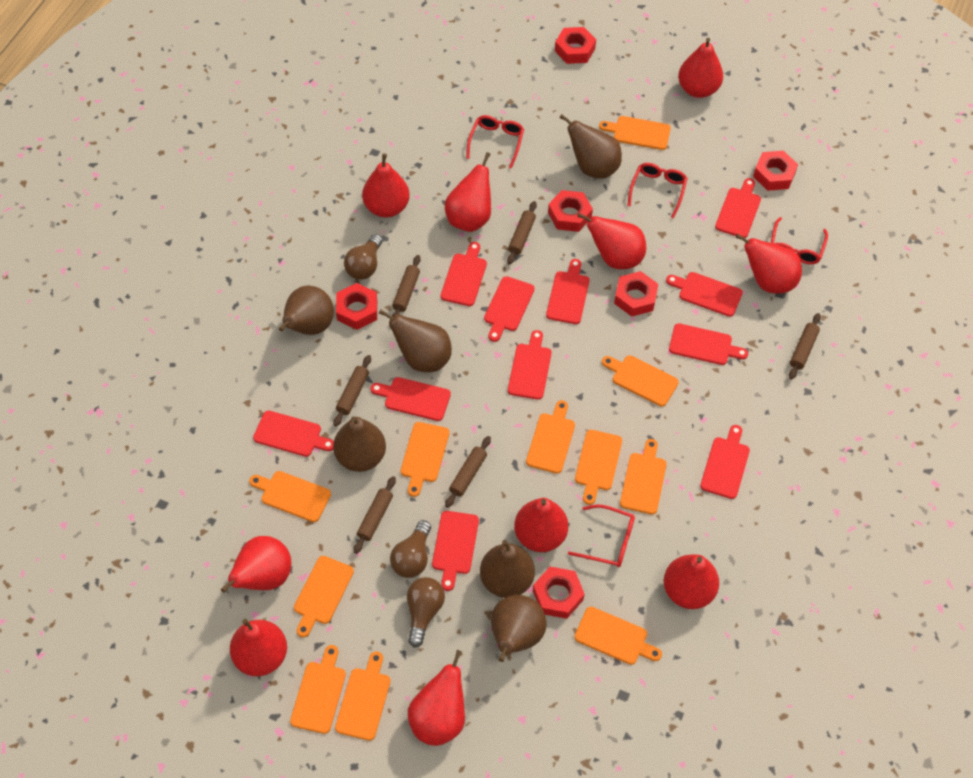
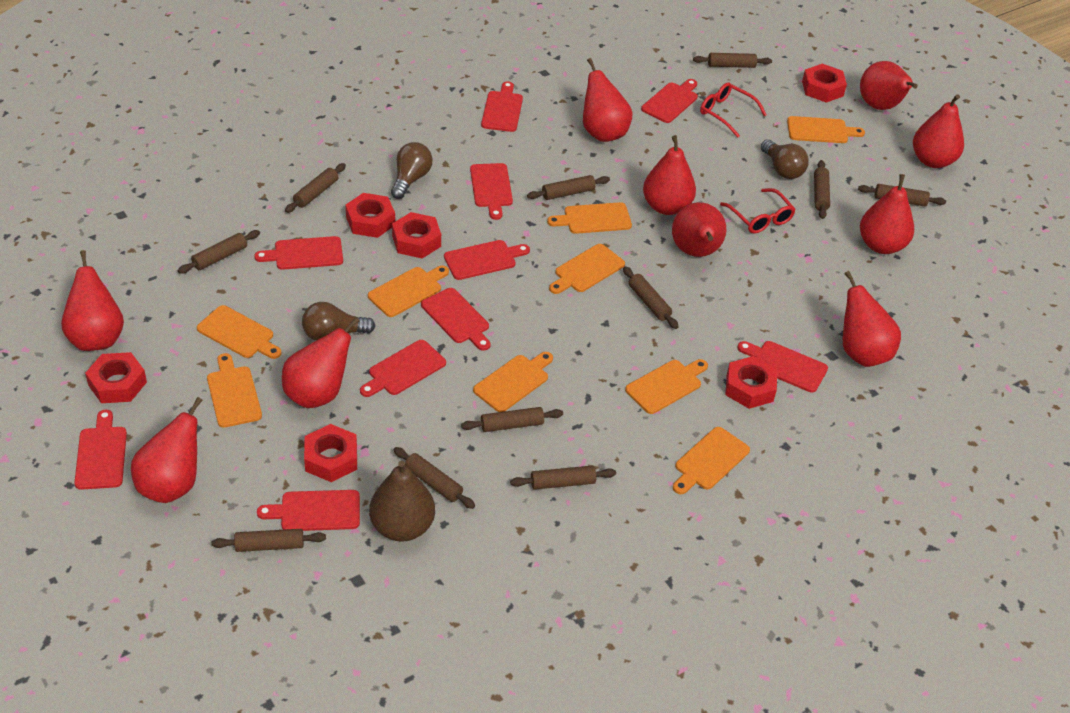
brown pear: [279,286,334,335] [333,416,386,472] [379,310,452,372] [480,540,535,598] [491,595,547,662] [559,114,622,179] = 6 -> [369,461,435,542] = 1
brown rolling pin: [333,355,371,427] [354,476,396,554] [392,255,421,317] [445,436,491,508] [507,201,537,265] [789,313,821,380] = 6 -> [178,230,260,274] [212,529,326,552] [285,163,346,213] [393,447,475,509] [461,407,563,432] [510,465,616,490] [527,175,610,200] [623,266,678,329] [693,53,772,68] [814,160,830,219] [858,184,946,207] = 11
orange cutting board: [249,471,331,522] [290,645,346,734] [294,556,354,637] [335,652,391,741] [401,422,449,497] [526,400,575,474] [574,607,662,665] [575,430,622,505] [599,116,671,150] [602,355,679,407] [620,439,667,515] = 11 -> [197,305,281,359] [207,353,262,428] [368,266,449,317] [473,352,553,412] [547,202,632,234] [549,244,625,294] [625,359,708,414] [673,427,750,494] [787,116,865,143] = 9
red cutting board: [253,410,334,457] [370,377,451,421] [432,511,479,591] [441,242,487,306] [484,276,535,342] [508,330,552,400] [546,259,589,324] [666,272,743,317] [669,323,748,365] [700,425,750,499] [715,178,761,238] = 11 -> [74,410,127,490] [254,236,343,270] [257,490,360,531] [360,340,446,397] [421,288,491,351] [444,240,530,280] [470,163,513,220] [481,81,523,132] [641,79,698,123] [737,341,828,393] = 10
red glasses: [466,115,524,169] [568,505,635,567] [627,163,688,219] [771,217,828,264] = 4 -> [700,82,767,138] [720,188,796,233] = 2

